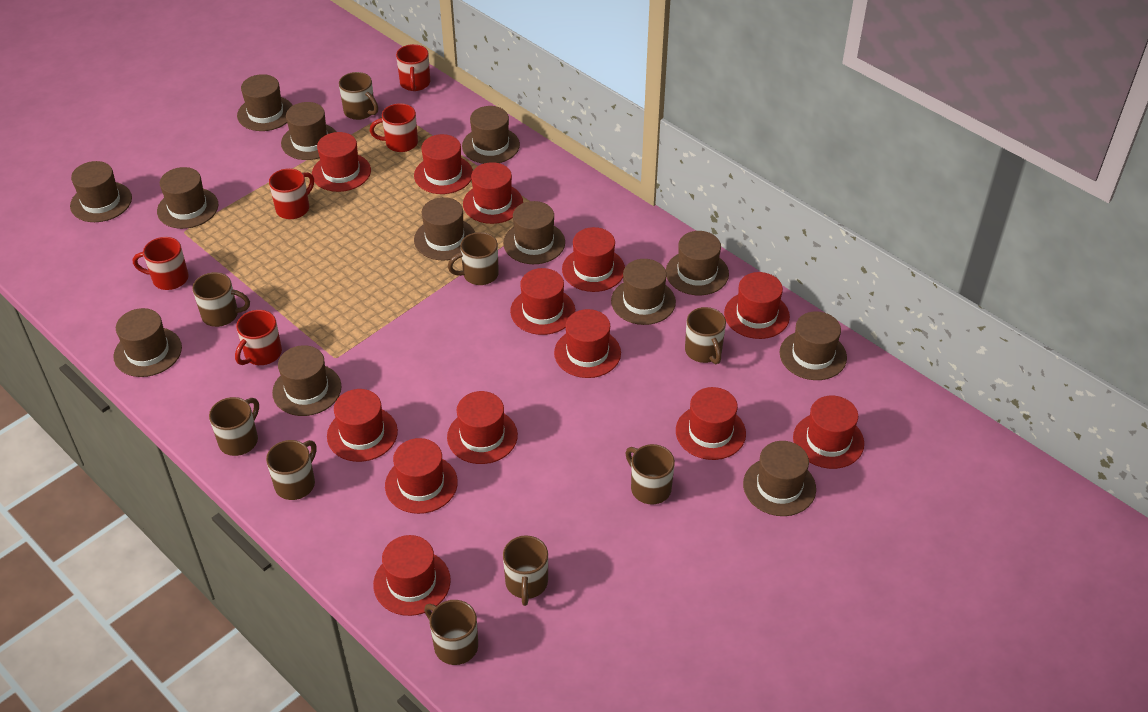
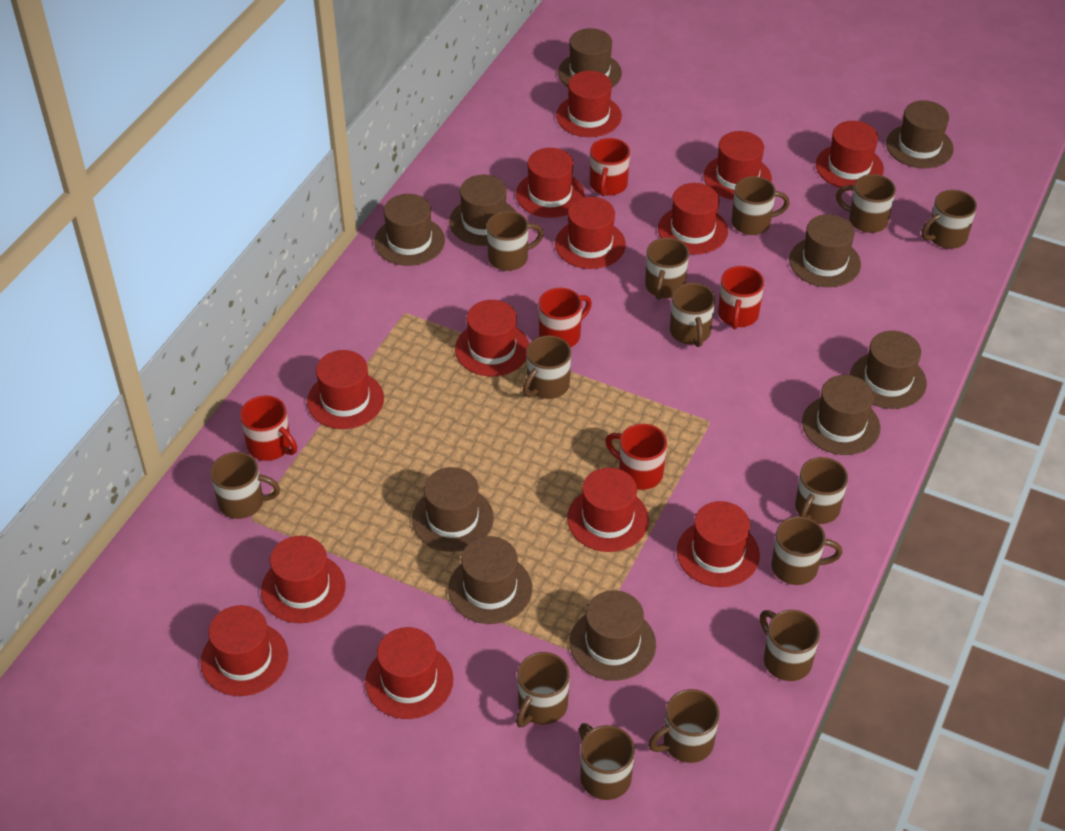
brown hat: [70,161,132,222] [113,308,182,377] [157,167,219,229] [237,74,293,131] [272,345,342,416] [281,102,336,160] [414,197,475,260] [462,106,520,164] [503,201,565,264] [611,259,676,325] [666,231,729,295] [743,441,816,516] [780,311,847,380] = 13 -> [374,194,445,266] [412,467,494,552] [448,536,532,624] [449,175,516,246] [558,28,622,87] [570,590,656,681] [789,214,861,287] [802,375,880,455] [850,331,927,409] [886,100,954,168] = 10
brown mug: [192,272,250,327] [209,397,259,456] [266,440,317,500] [339,72,378,120] [424,600,478,665] [448,232,499,285] [503,535,548,606] [625,444,675,505] [685,307,726,364] = 9 -> [210,452,280,519] [487,211,544,271] [516,652,570,727] [523,335,571,399] [579,723,635,800] [645,238,689,300] [648,689,720,763] [670,283,715,347] [732,176,790,235] [760,610,820,681] [771,516,842,585] [795,457,848,524] [836,174,896,233] [922,190,977,249] = 14

